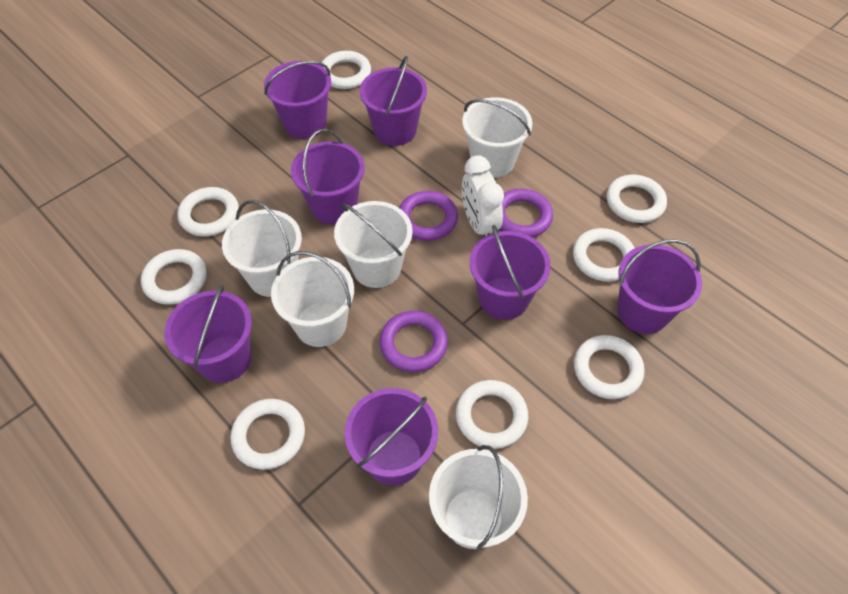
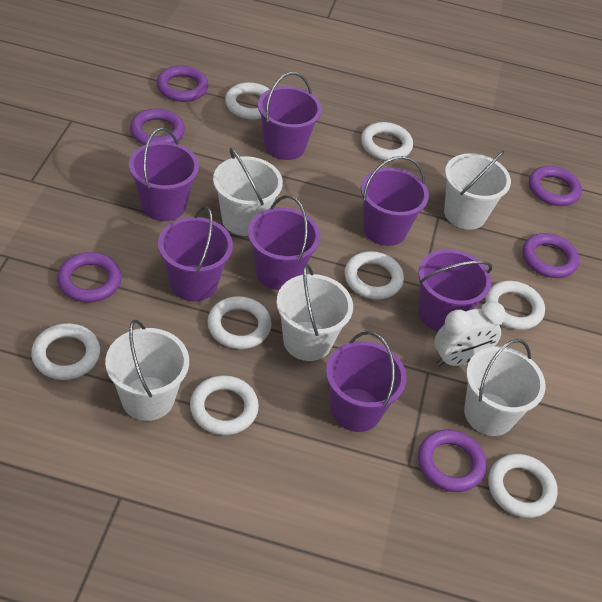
purple ring: [380,311,448,372] [399,191,458,241] [500,189,553,238] = 3 -> [57,252,122,303] [130,108,185,145] [157,65,209,102] [418,430,486,492] [522,233,579,278] [529,166,582,206] = 6

